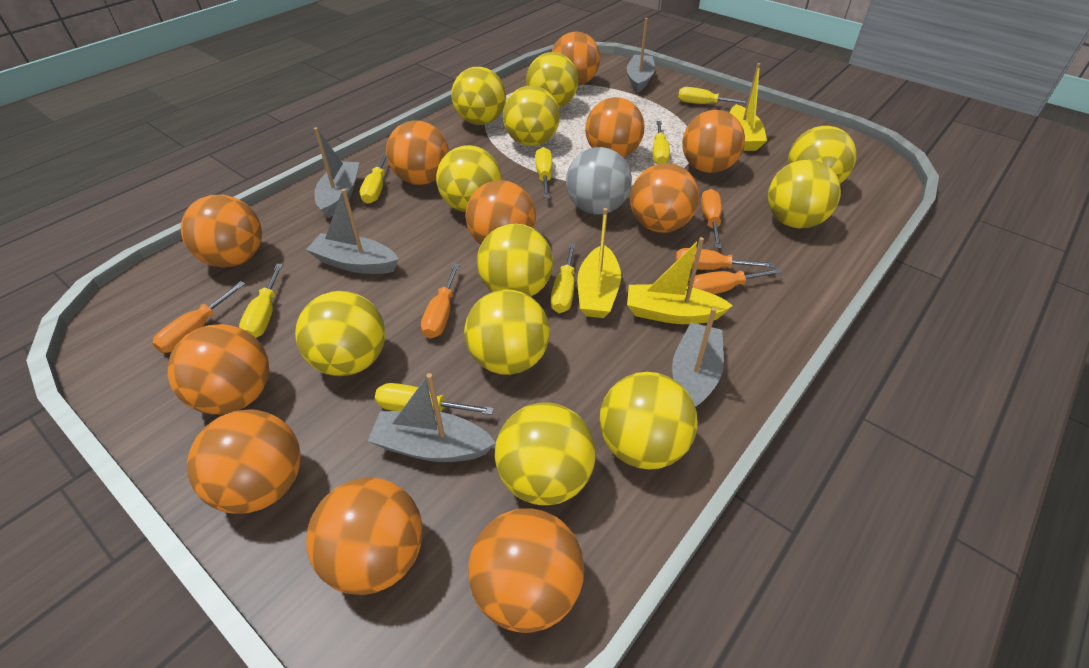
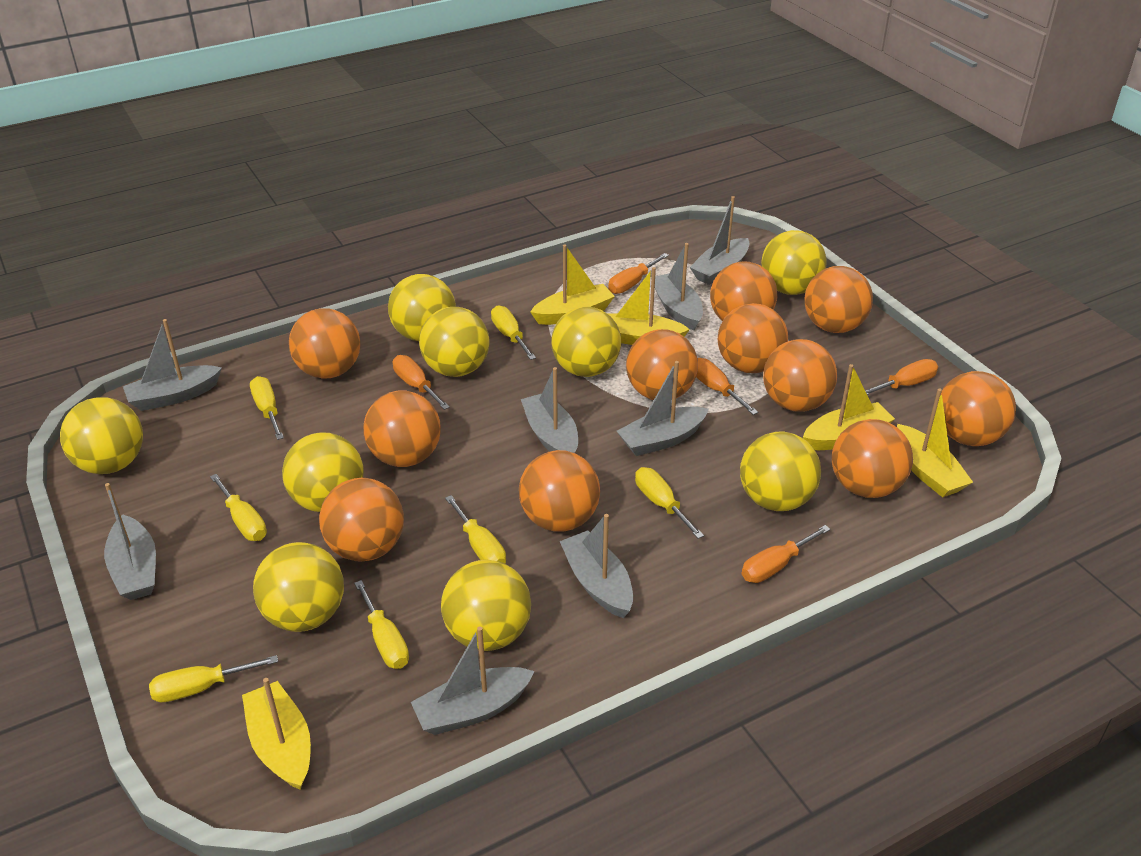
grey ball: [566,147,632,214] = 1 -> none = 0
grey boat: [306,189,399,274] [314,127,359,218] [368,373,496,462] [627,18,655,93] [672,307,724,407] = 5 -> [104,483,156,600] [123,319,222,411] [411,627,534,735] [521,367,578,453] [560,514,633,618] [617,361,709,456] [651,243,703,330] [690,196,750,285] = 8
yellow ball: [295,291,385,376] [436,145,502,212] [452,67,506,125] [464,290,550,375] [477,224,553,297] [495,402,596,505] [503,85,560,146] [526,52,579,108] [599,372,698,470] [768,160,841,229] [788,126,856,184] = 11 -> [60,397,143,474] [253,542,344,632] [282,433,364,512] [388,274,456,341] [419,307,489,377] [441,560,531,651] [551,307,621,377] [740,432,821,511] [761,230,827,295] = 9
yellow boat: [577,208,621,318] [627,237,733,324] [730,63,767,151] = 3 -> [242,678,311,790] [530,244,615,325] [608,267,690,345] [803,364,895,450] [897,388,973,498] = 5

